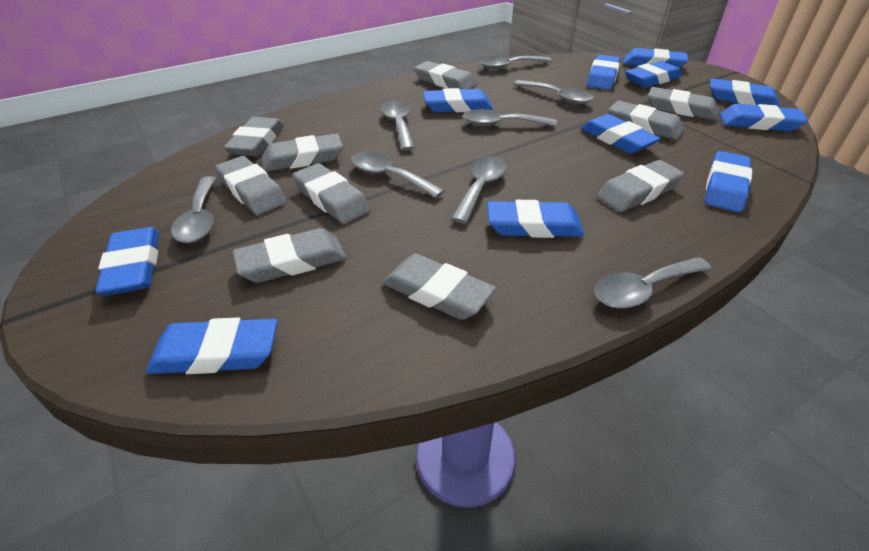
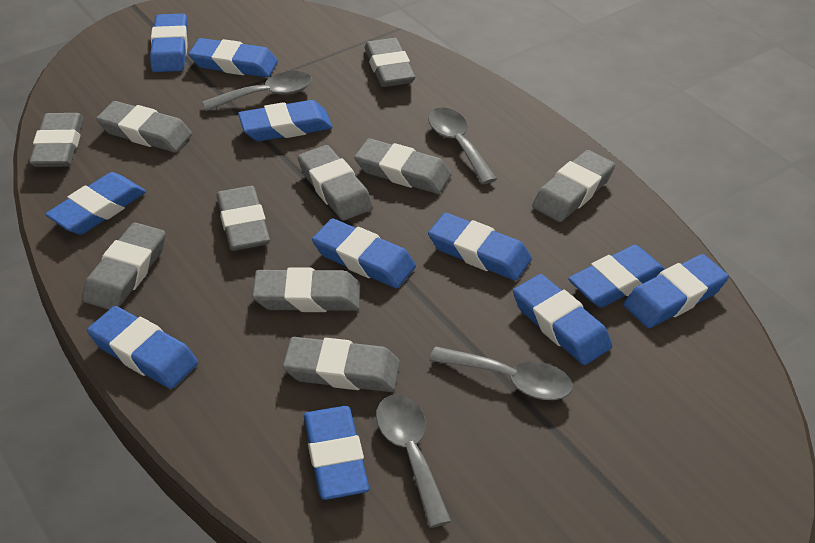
grey spoon: [171,176,216,243] [351,151,445,198] [381,101,415,151] [451,156,507,224] [463,109,557,127] [479,56,552,69] [514,80,594,104] [594,257,712,309] = 8 -> [202,71,312,111] [376,394,451,528] [428,107,497,184] [429,346,573,400] = 4

